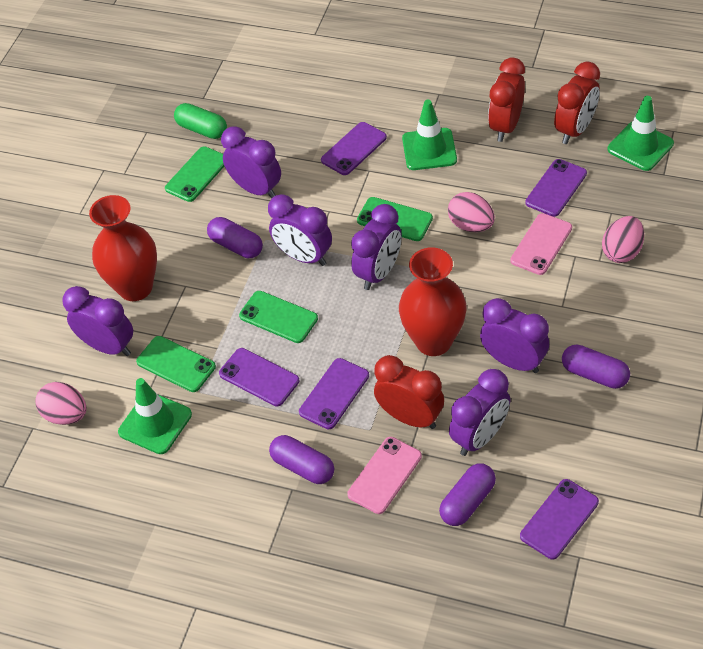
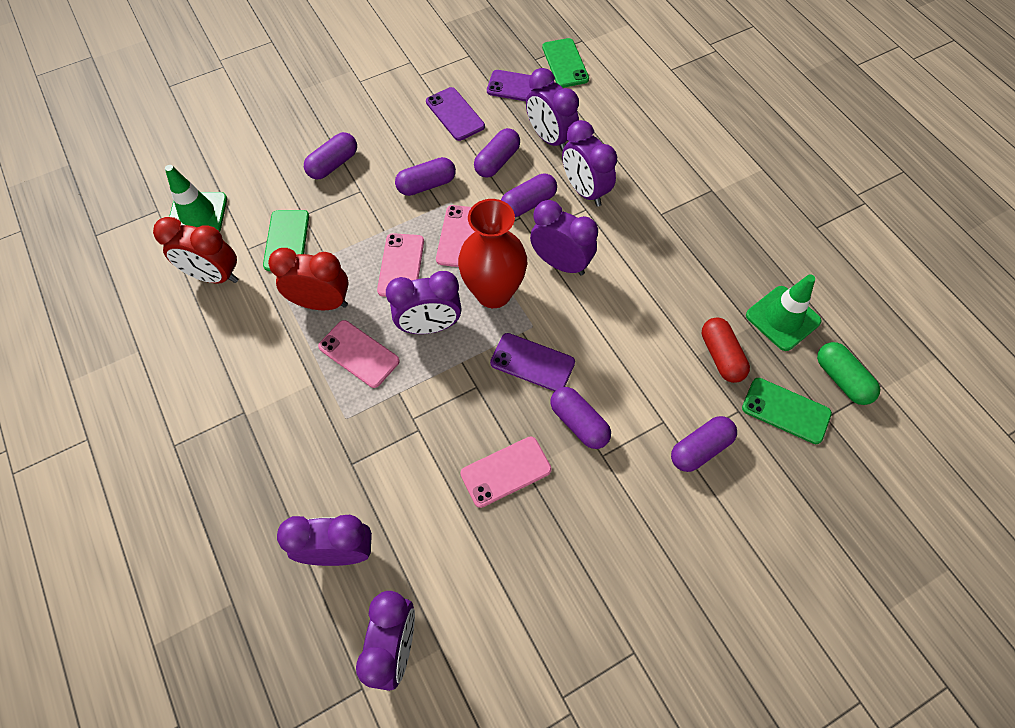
green phone: [136,336,216,392] [165,146,224,202] [239,291,318,343] [357,197,433,241] = 4 -> [263,210,309,271] [542,38,589,88] [742,378,832,444] = 3
green traffic cone: [118,378,192,454] [402,100,457,170] [607,96,674,171] = 3 -> [165,165,227,232] [746,274,822,351] = 2
pink egg: [36,382,87,425] [448,192,495,232] [602,216,644,263] = 3 -> none = 0
pink phone: [347,437,422,514] [510,213,572,275] = 2 -> [318,320,400,388] [377,233,424,297] [436,205,475,267] [460,437,552,508] = 4
purple capsule: [207,217,263,258] [269,435,334,484] [439,464,496,526] [562,345,630,389] = 4 -> [304,132,357,180] [395,157,456,196] [474,128,520,178] [501,174,557,217] [550,387,611,449] [671,416,737,472] = 6
purple phone: [219,348,299,406] [299,358,369,429] [321,122,387,175] [520,479,599,560] [525,159,587,217] = 5 -> [426,87,485,141] [487,70,554,101] [490,333,575,391] = 3
red capsule: none = 0 -> [702,317,750,383] = 1
red clock: [374,355,444,429] [488,57,525,142] [554,61,600,144] = 3 -> [153,217,238,284] [268,248,349,310] = 2
red vase: [89,195,157,301] [399,247,466,356] = 2 -> [458,199,527,308] = 1

